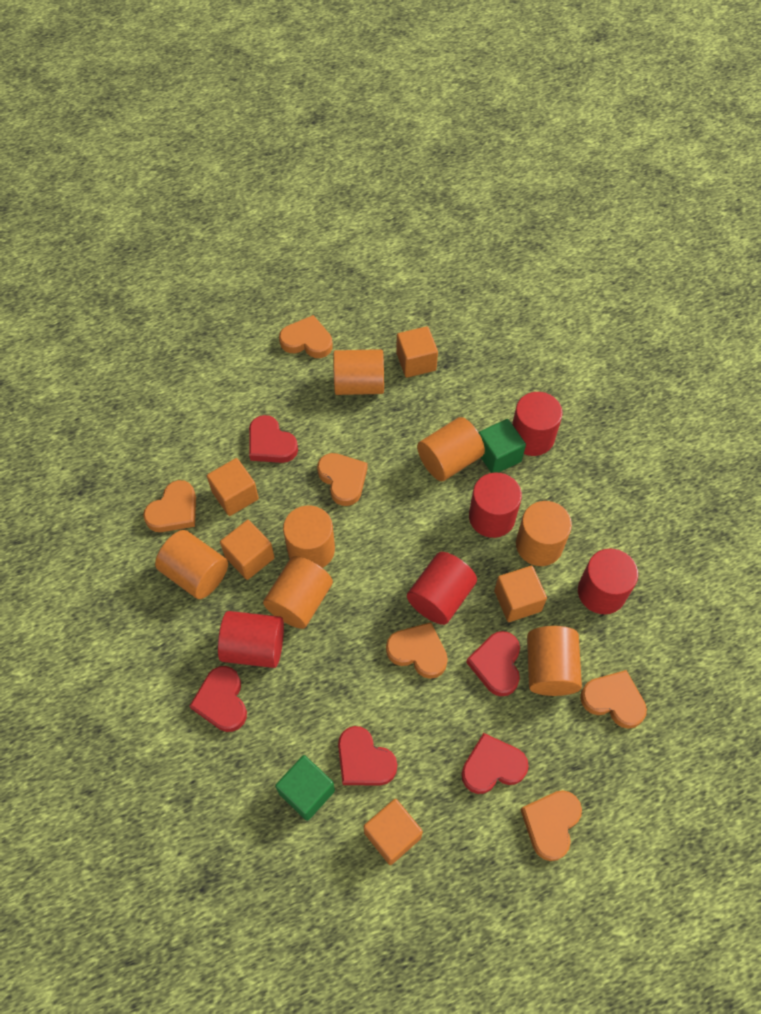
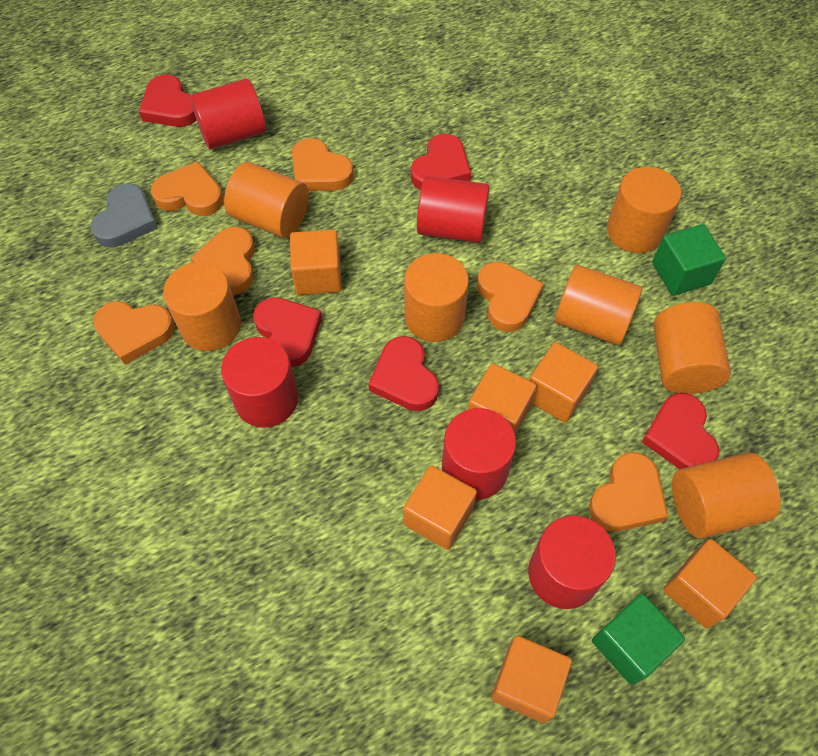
grey heart: none = 0 -> [91,183,158,247] = 1
orange cube: [207,458,259,516] [220,520,275,580] [364,799,423,865] [396,326,438,378] [494,566,547,622] = 5 -> [290,230,342,295] [404,465,477,550] [468,363,536,435] [491,636,572,723] [529,342,598,423] [663,539,757,629] = 6

